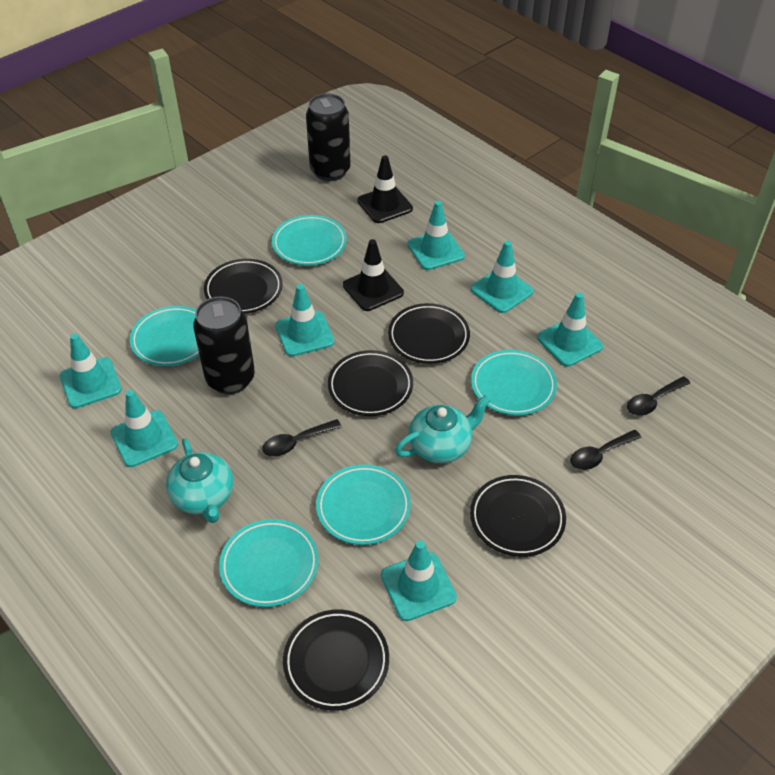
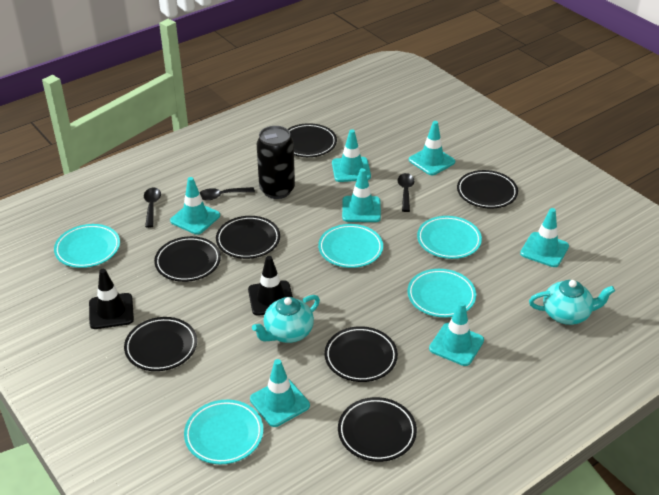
black can: [193,296,255,394] [306,93,351,181] = 2 -> [257,126,295,199] = 1
black plate: [204,259,283,314] [283,609,389,711] [328,350,413,416] [388,303,470,364] [470,475,566,557] = 5 -> [124,317,197,371] [154,236,221,282] [216,216,280,259] [288,123,337,157] [324,326,398,382] [338,397,417,462] [457,170,518,209] = 7

